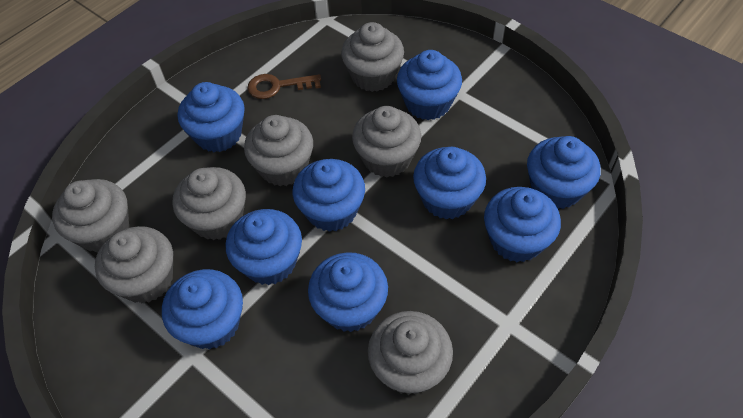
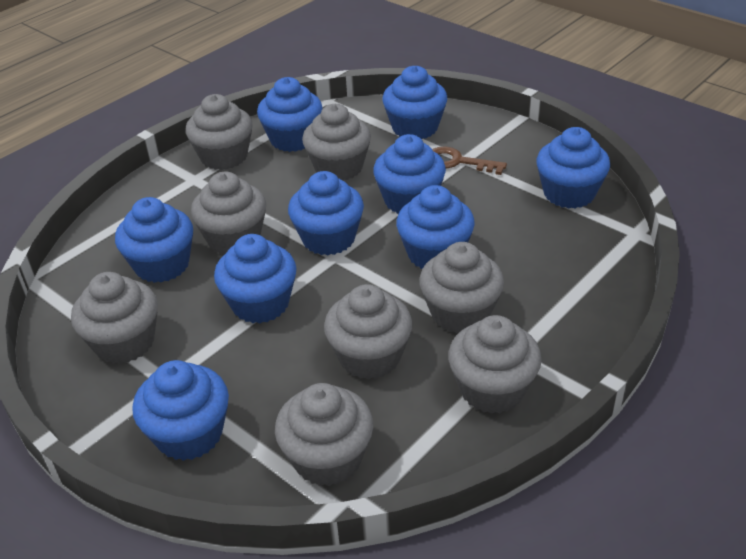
grey cupcake: [52,179,129,252] [95,226,173,303] [172,167,246,240] [244,115,313,186] [341,22,404,92] [352,106,421,177] [368,311,453,395] = 7 -> [71,272,158,364] [186,94,253,170] [191,171,266,255] [275,383,373,486] [302,104,371,180] [324,284,412,379] [419,242,504,333] [448,315,542,414] = 8

